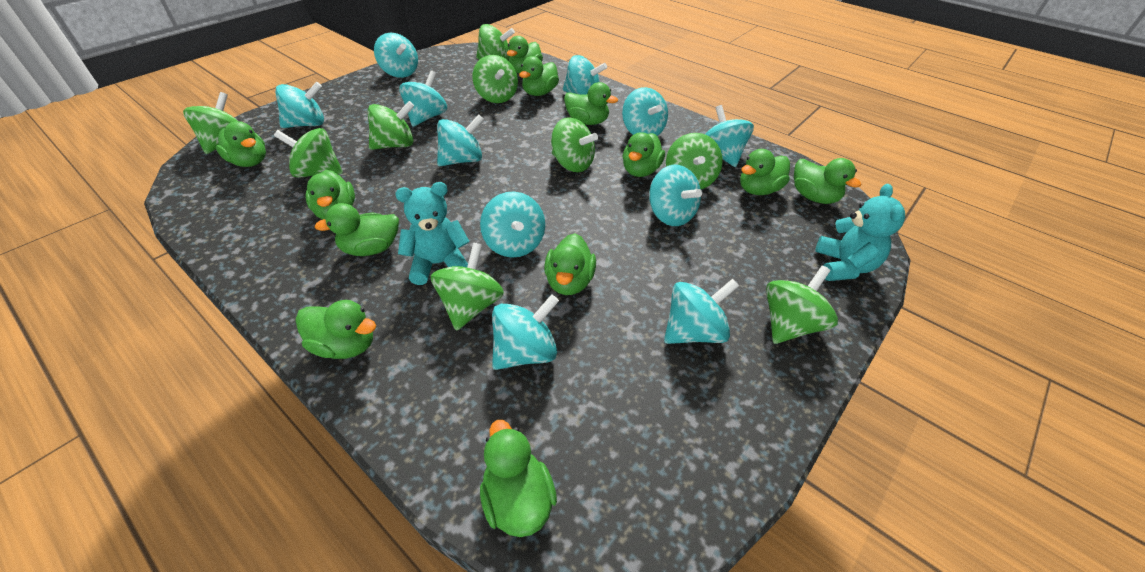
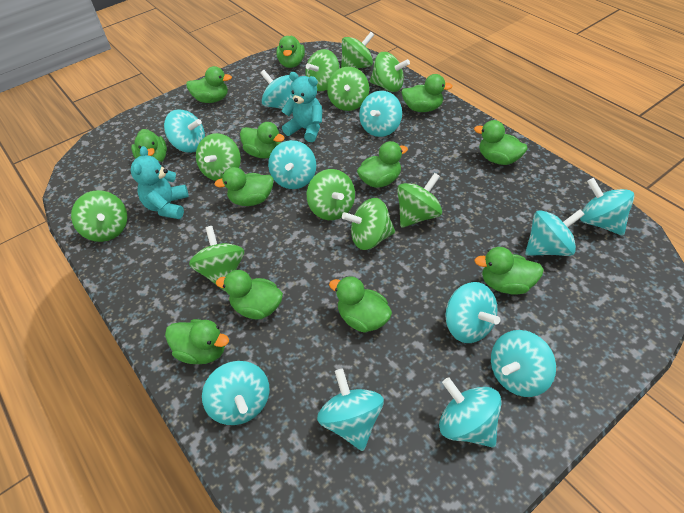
green spinning top: [183,92,238,154] [274,128,343,178] [368,101,414,150] [431,243,504,331] [472,55,518,103] [476,24,515,61] [551,117,598,172] [666,133,723,190] [766,266,838,344] = 9 -> [71,190,127,242] [189,226,245,292] [196,133,241,181] [305,49,340,91] [307,169,355,220] [327,67,369,111] [341,32,374,69] [342,198,395,250] [370,52,410,92] [397,173,442,228] = 10

